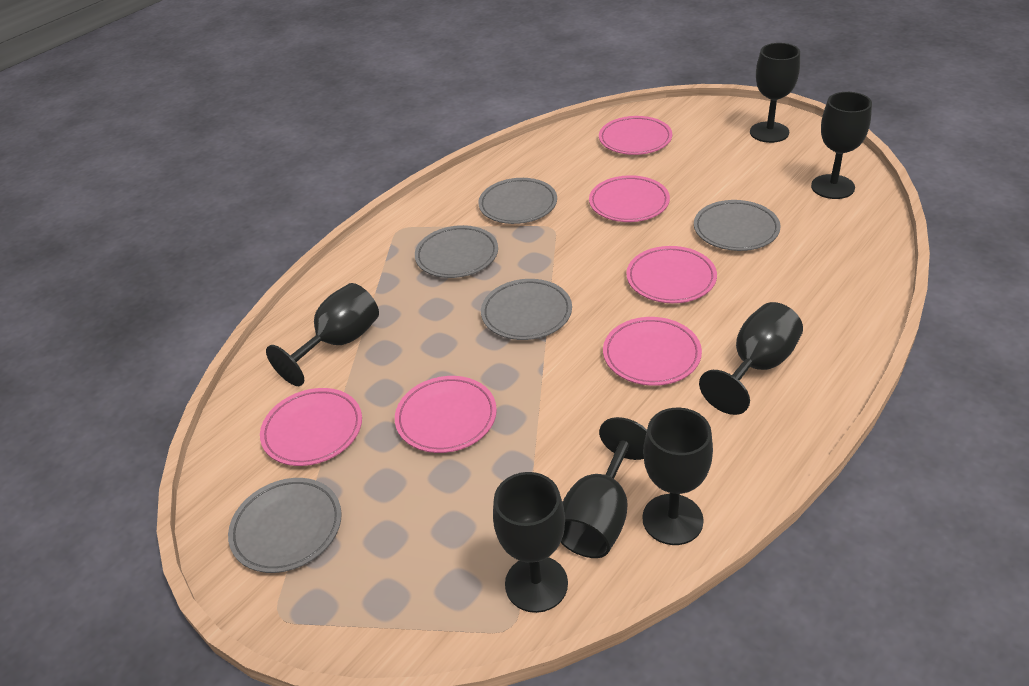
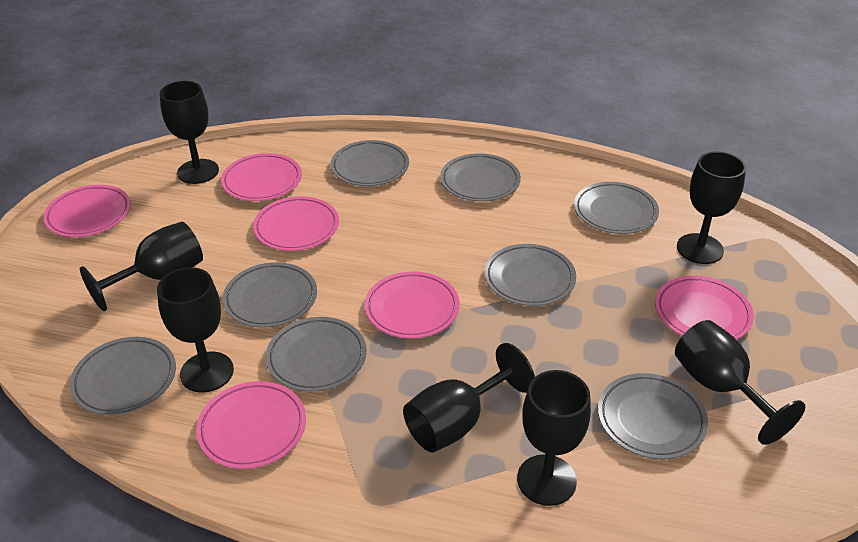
grey plate: [228,478,342,573] [415,225,498,278] [478,178,557,224] [481,279,572,340] [694,200,781,251] = 5 -> [69,337,176,415] [223,262,317,328] [266,317,367,392] [331,140,409,186] [440,153,521,202] [484,244,576,306] [574,182,659,234] [598,373,708,459] = 8

